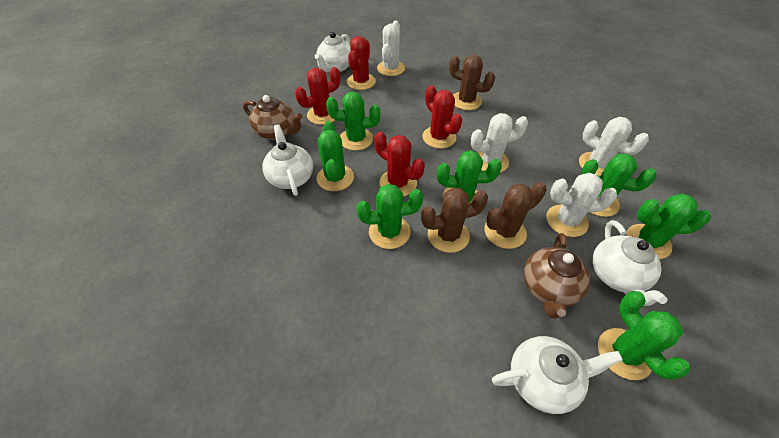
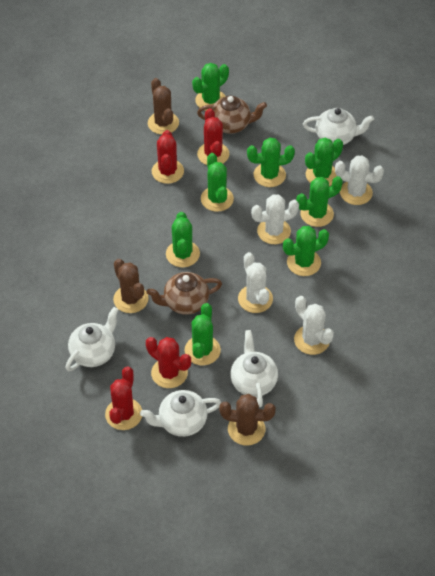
green cactus: [317,121,354,191] [326,92,380,150] [356,184,423,249] [437,150,502,203] [581,154,656,217] [598,291,690,380] [626,193,710,259] = 7 -> [166,212,200,267] [185,303,221,366] [192,63,229,111] [201,153,234,212] [247,138,295,187] [283,226,329,276] [296,176,343,227] [305,138,343,186] = 8

